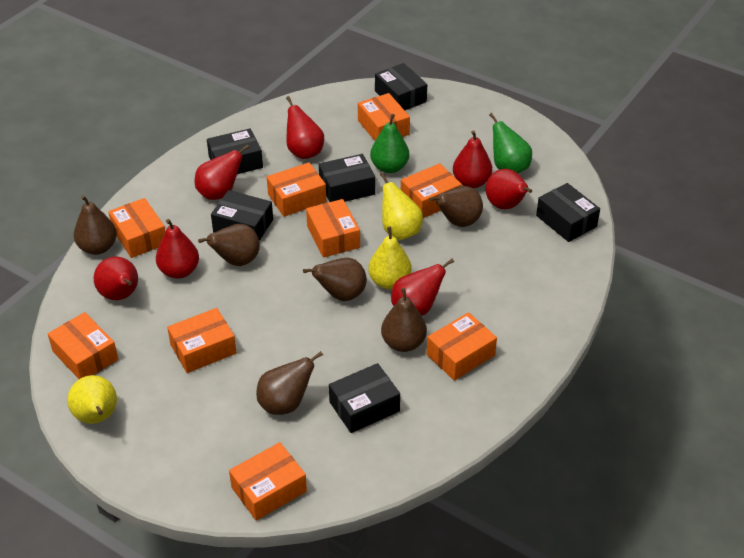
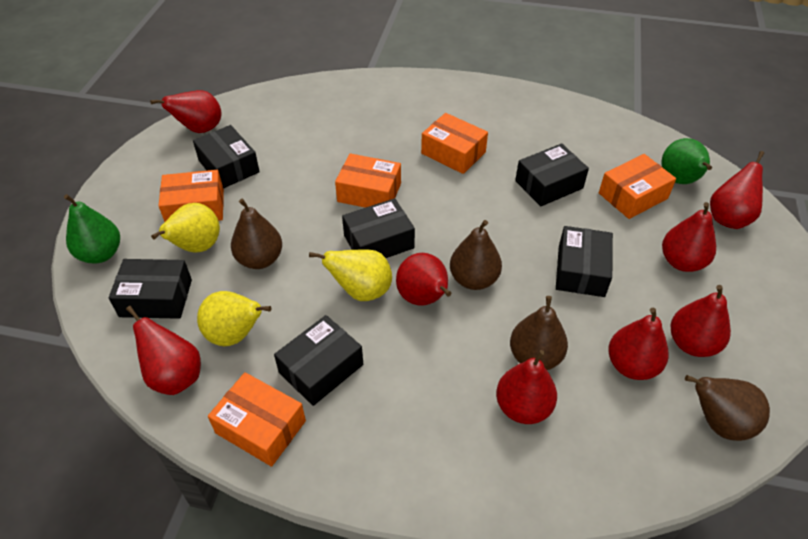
brown pear: [74,195,117,255] [198,224,260,266] [256,351,323,415] [303,258,367,301] [381,288,427,352] [429,186,483,227] = 6 -> [231,199,282,269] [450,220,502,290] [510,296,568,370] [685,375,770,441] = 4
orange box: [48,312,118,379] [108,198,166,258] [167,308,237,373] [229,442,307,521] [267,162,326,217] [306,199,360,258] [358,93,410,141] [401,163,462,218] [427,312,497,381] = 9 -> [158,170,224,222] [208,372,306,467] [335,153,401,208] [421,113,488,174] [599,154,676,219] = 5
red pear: [94,257,138,300] [156,219,199,279] [195,144,250,200] [286,96,324,159] [391,259,454,316] [453,130,492,188] [486,169,532,209] = 7 -> [126,306,201,395] [150,90,221,133] [396,253,451,306] [496,350,557,424] [608,308,669,380] [662,202,716,272] [670,285,731,357] [710,151,764,229] = 8

